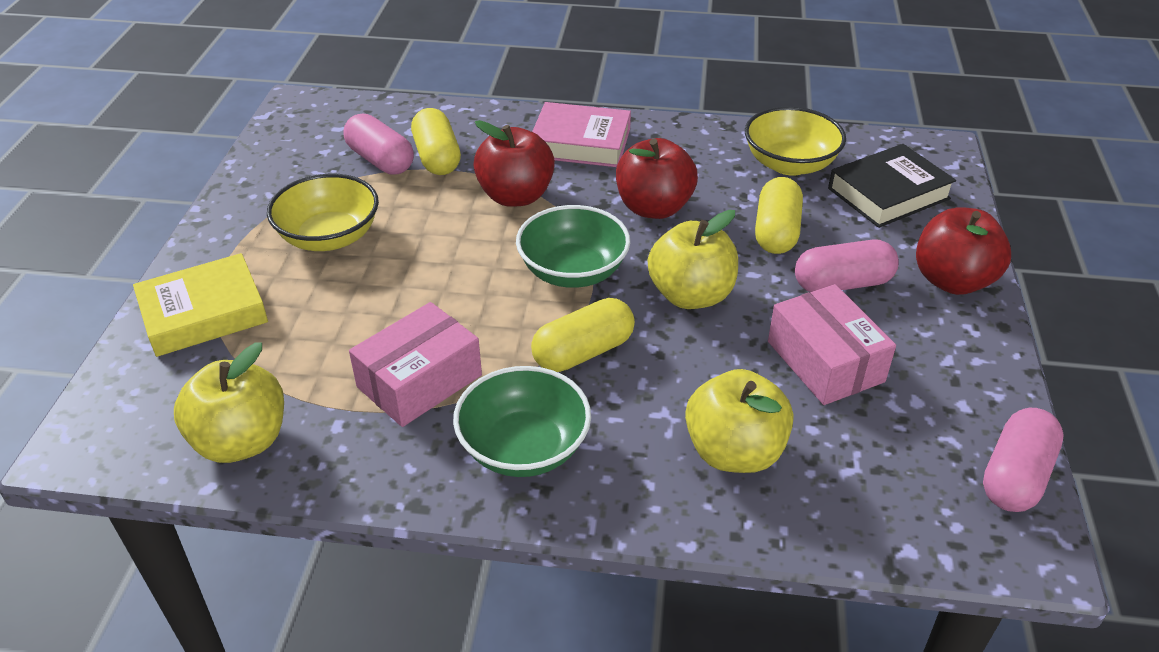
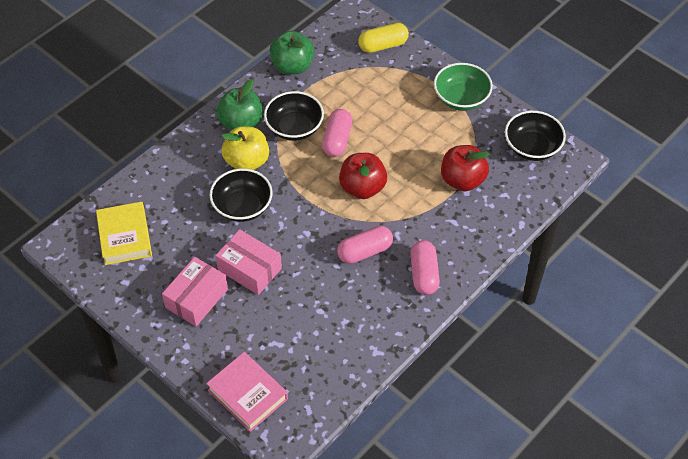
black book: [828,144,956,228] = 1 -> none = 0
black bowl: none = 0 -> [210,168,273,222] [264,91,324,141] [505,111,566,161] = 3
green apple: none = 0 -> [217,79,263,131] [270,31,314,74] = 2
green bowl: [453,366,591,477] [516,205,630,288] = 2 -> [434,63,493,111] = 1
red apple: [473,120,555,207] [616,138,698,219] [916,207,1011,295] = 3 -> [339,153,387,199] [441,145,490,191] = 2
yellow apple: [174,342,284,463] [648,210,738,309] [685,369,793,473] = 3 -> [222,126,269,170] = 1
yellow bowl: [267,174,379,251] [745,107,846,176] = 2 -> none = 0
yellow capsule: [411,108,461,175] [531,298,635,372] [755,177,803,254] = 3 -> [358,23,409,53] = 1

